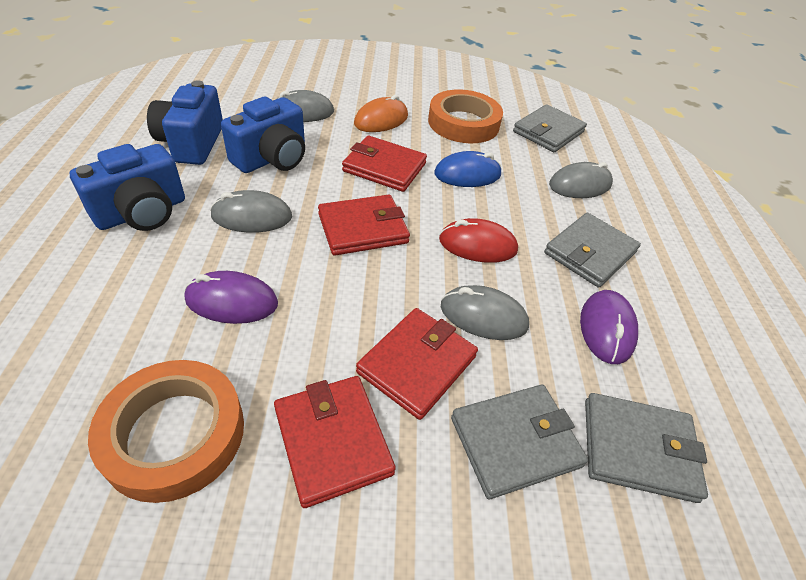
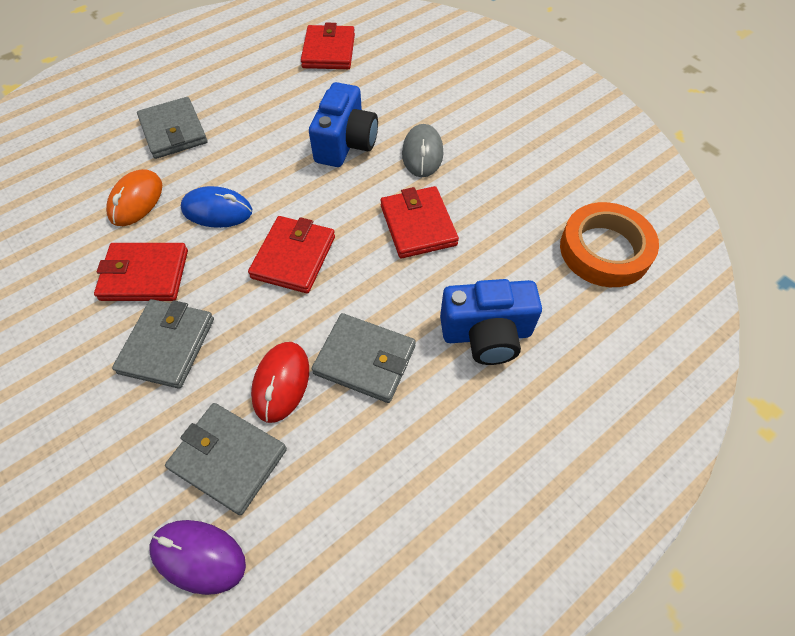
blue camera: [69,144,185,231] [147,80,223,165] [221,97,305,173] = 3 -> [309,82,378,167] [440,279,542,365] = 2
grey mouse: [210,190,292,233] [277,90,334,122] [441,285,529,340] [549,162,613,198] = 4 -> [402,124,443,177] = 1
orange tape: [88,360,244,503] [428,89,503,143] = 2 -> [560,202,659,287] = 1
purple mouse: [185,271,278,324] [580,290,638,364] = 2 -> [150,520,246,595] = 1

